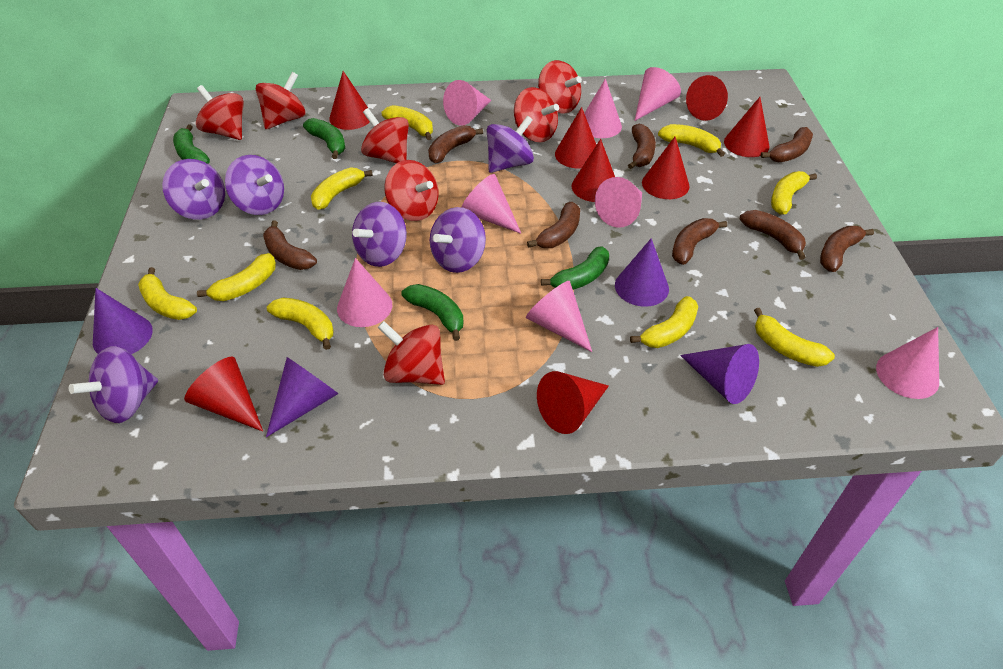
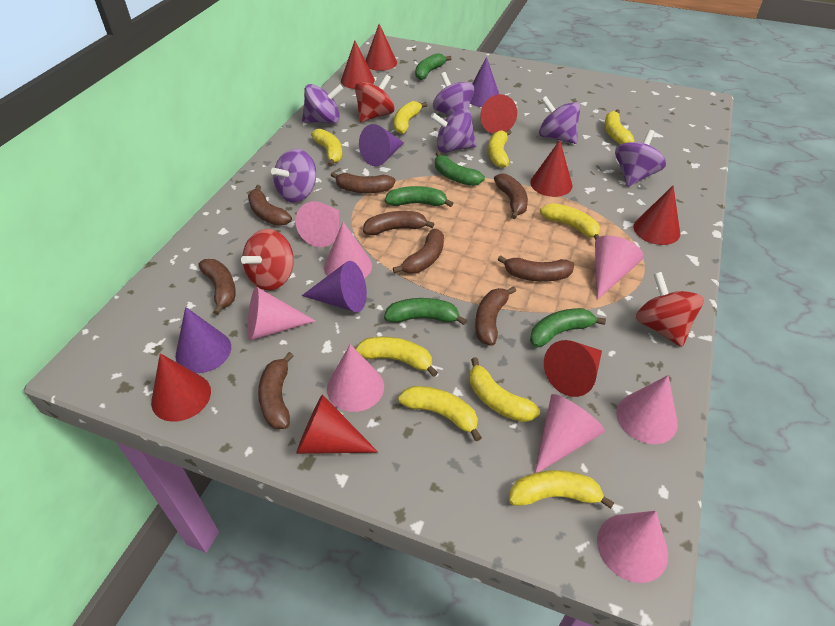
brown banana: [263,220,317,270] [428,125,483,163] [527,202,580,248] [628,124,656,169] [672,218,727,265] [740,210,806,260] [761,127,813,162] [820,226,874,272] = 8 -> [199,259,236,315] [248,185,292,226] [258,352,294,429] [331,172,395,193] [363,211,434,235] [393,229,444,274] [475,286,516,346] [494,173,528,219] [497,255,575,282] = 9
green banana: [173,124,210,164] [303,118,345,159] [401,284,463,341] [541,246,609,290] = 4 -> [384,298,467,325] [385,186,453,207] [415,53,452,80] [435,152,485,186] [530,308,606,347] = 5
red spinning top: [196,85,244,140] [256,72,306,129] [361,108,409,163] [378,321,445,385] [384,160,439,221] [514,87,559,142] [538,60,582,114] = 7 -> [241,229,294,290] [355,74,394,122] [636,272,704,347] = 3

